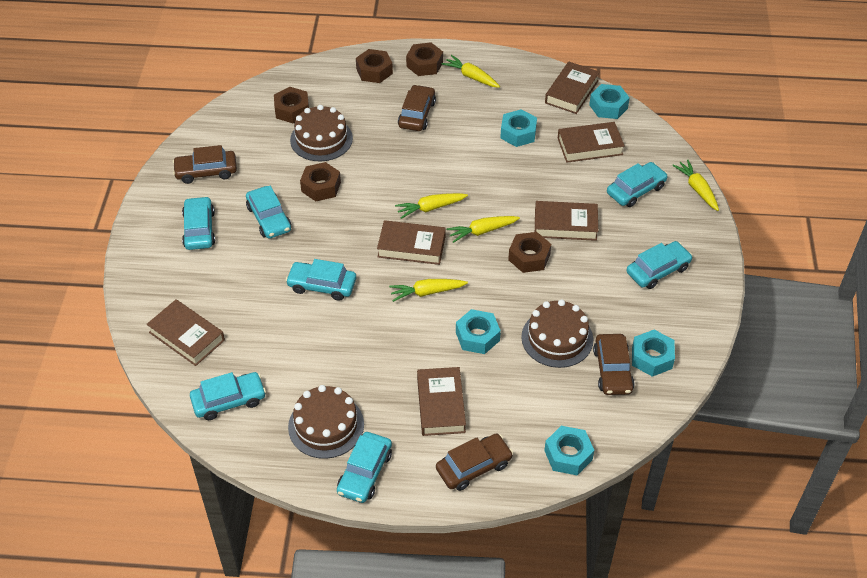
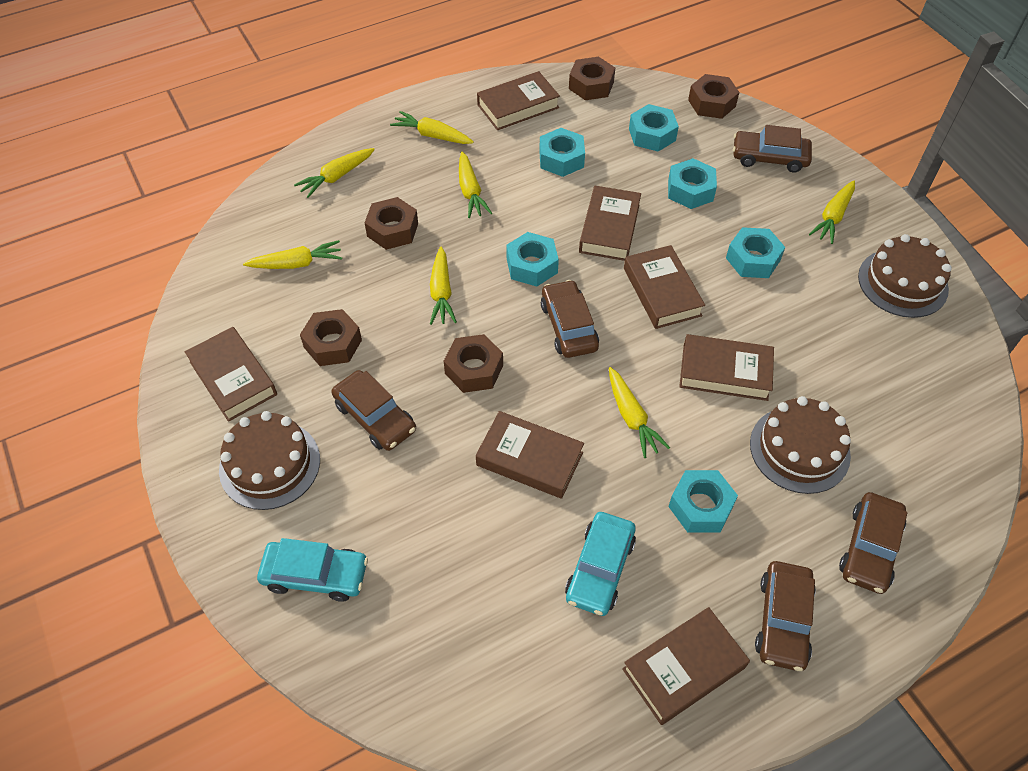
brown book: [146,299,225,366] [377,220,446,265] [417,367,466,436] [535,201,598,241] [545,62,600,114] [558,122,625,163] = 6 -> [185,327,277,422] [476,411,584,499] [477,71,560,130] [579,186,641,261] [622,607,750,725] [624,245,705,329] [679,334,774,401] = 7
brown car: [173,145,237,184] [398,85,436,131] [436,433,513,491] [593,334,635,395] = 4 -> [331,370,416,451] [541,280,599,358] [733,125,812,173] [755,561,816,671] [839,492,907,594] = 5
turquoise car: [182,196,215,250] [190,372,266,420] [246,186,291,239] [286,259,356,301] [337,432,392,503] [607,162,668,207] [626,241,693,289] = 7 -> [257,538,368,601] [565,512,636,616] = 2
turquoise nut: [456,309,501,354] [500,109,537,147] [544,426,594,475] [589,84,630,119] [632,330,675,377] = 5 -> [506,232,559,287] [539,128,585,177] [629,104,679,152] [668,158,717,209] [668,470,738,532] [726,227,785,278] = 6
yellow carrot: [389,279,468,302] [395,193,468,219] [442,55,500,88] [446,216,520,243] [672,159,719,211] = 5 -> [243,240,342,269] [294,148,375,198] [390,111,474,144] [430,246,457,325] [459,152,492,218] [609,367,670,458] [809,180,855,244] = 7

